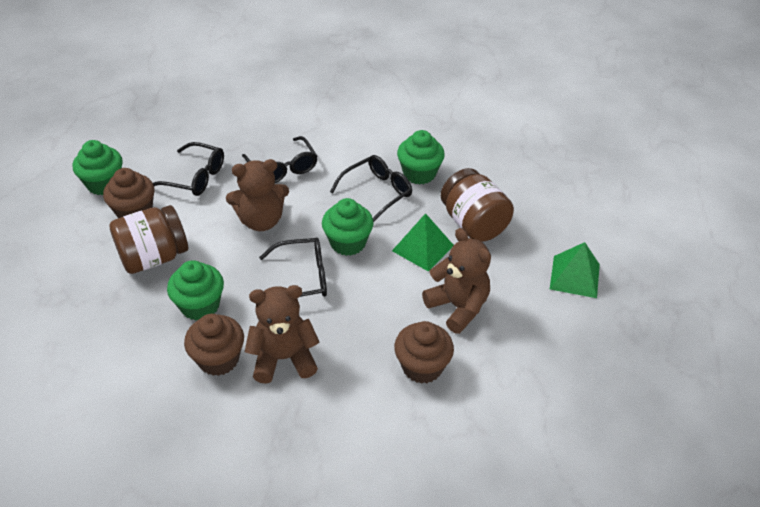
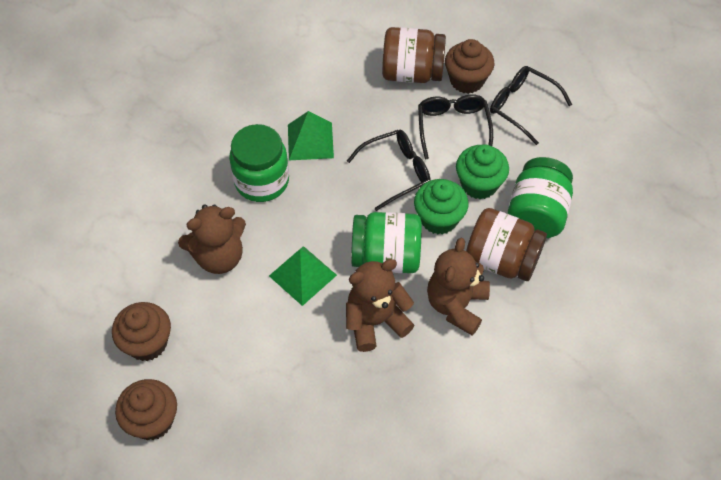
black glasses: [153,142,224,196] [242,136,317,183] [259,238,327,297] [330,155,412,222] = 4 -> [347,130,431,211] [418,94,493,160] [490,66,572,145] = 3
green cupcake: [73,140,122,195] [167,260,224,321] [322,198,374,256] [397,130,445,185] = 4 -> [414,179,468,235] [456,144,509,199] = 2
green jar: none = 0 -> [229,124,289,202] [351,212,422,273] [507,157,573,238] = 3

